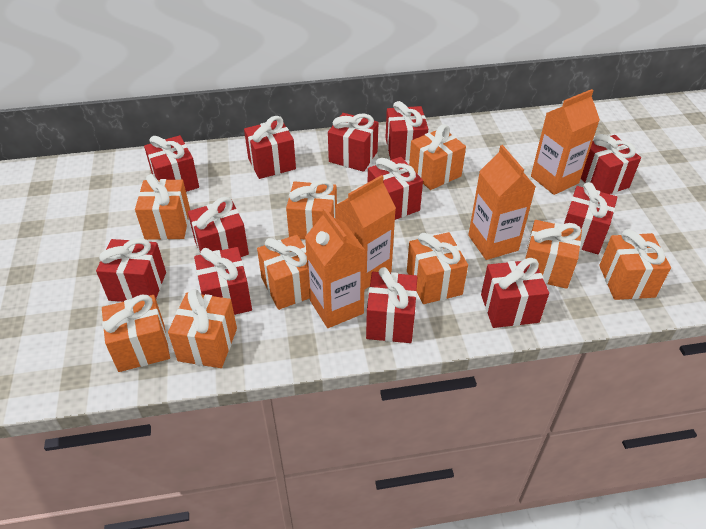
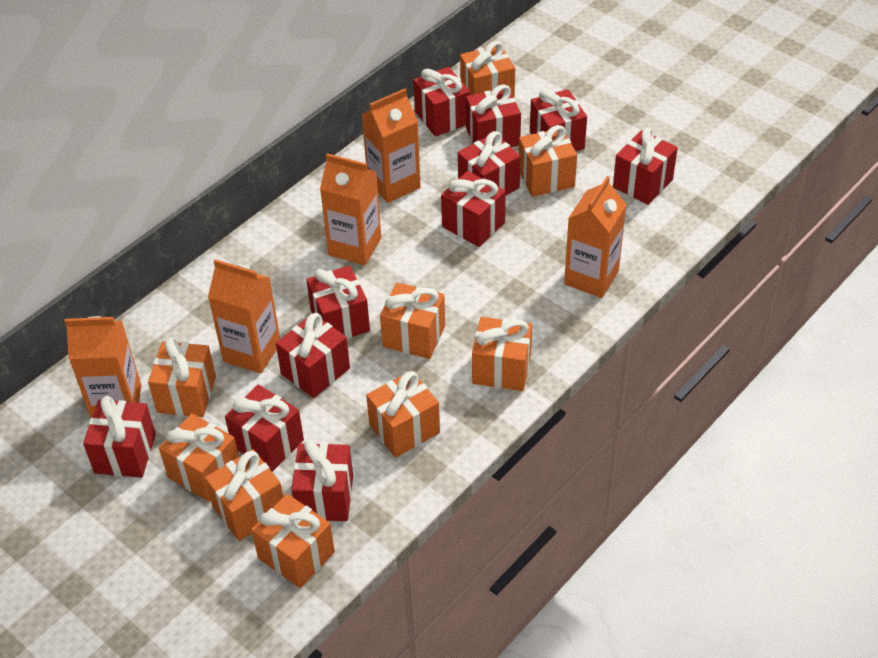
orange carton: [305,208,366,328] [336,175,396,290] [468,145,536,260] [531,89,600,195] = 4 -> [65,316,141,418] [208,259,280,373] [320,153,382,265] [362,89,421,203] [564,176,627,298] = 5
red gift: [96,238,166,302] [144,135,199,192] [188,197,249,257] [194,247,252,315] [244,116,296,179] [328,113,379,172] [366,267,417,343] [368,157,423,220] [385,101,428,160] [481,258,549,328] [564,182,617,254] [581,134,641,194] = 12 -> [83,396,156,478] [225,384,304,472] [276,313,350,398] [291,439,353,521] [306,266,370,339] [413,67,470,137] [441,171,506,247] [458,131,521,195] [466,84,521,147] [530,89,587,151] [613,128,678,205] = 11

